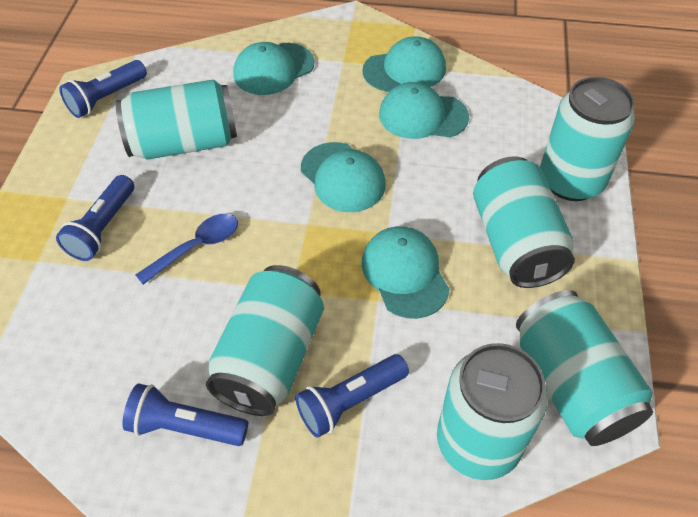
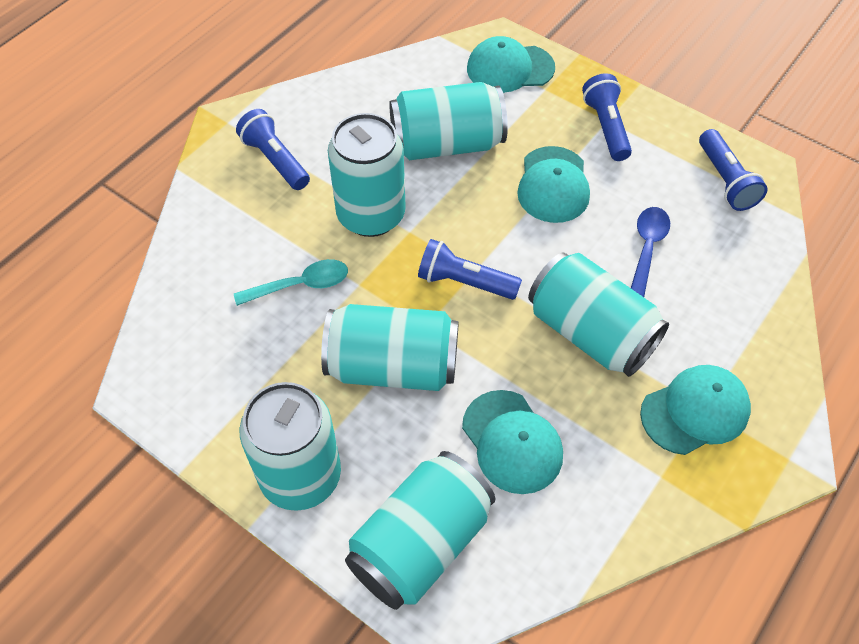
turquoise cap: [233,42,314,95] [301,142,386,212] [362,36,446,92] [362,226,450,319] [379,82,469,139] = 5 -> [462,390,563,494] [467,36,555,93] [517,146,590,223] [640,365,751,455] = 4
turquoise spoon: none = 0 -> [234,259,348,306] = 1

